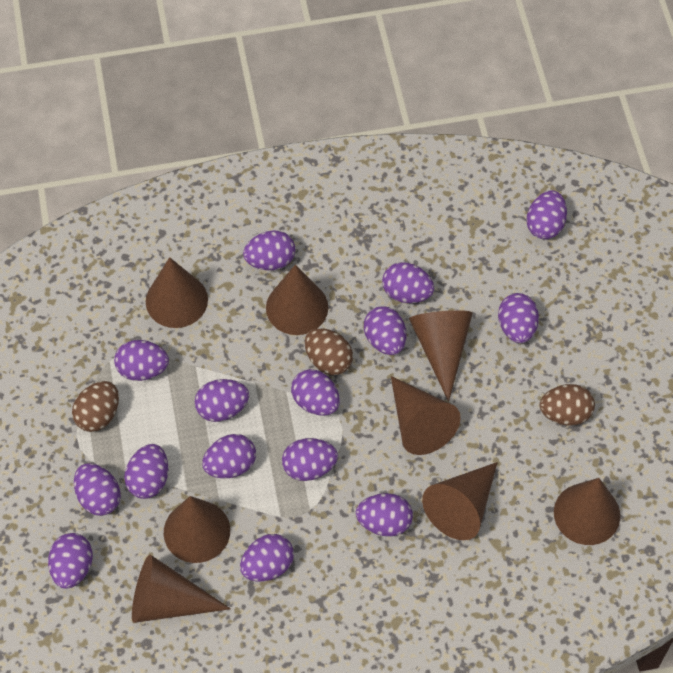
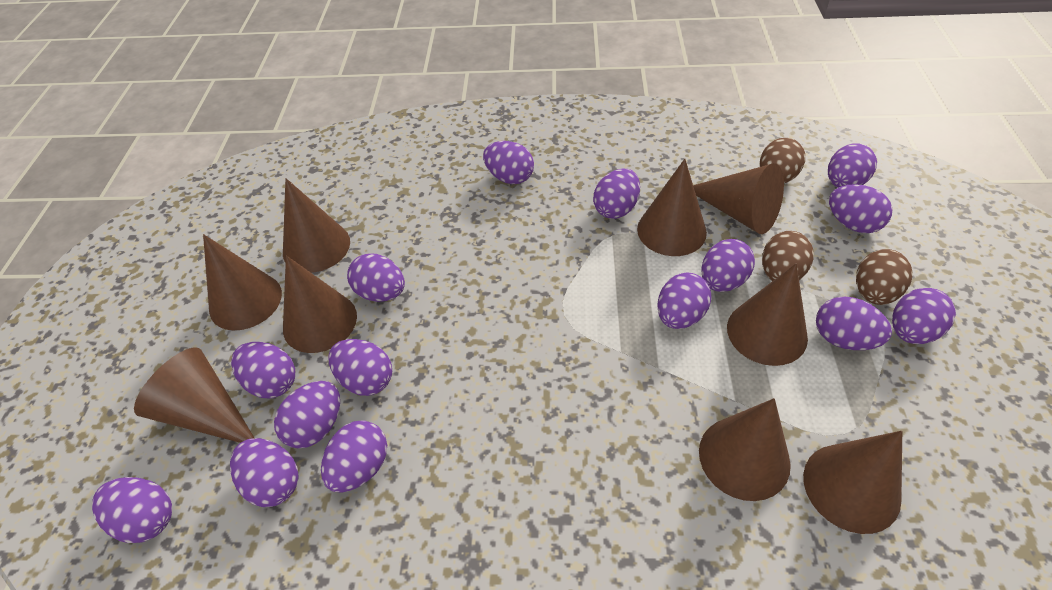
brown cone: [132,555,231,623] [146,257,208,328] [164,496,230,563] [266,264,328,335] [391,376,461,455] [409,310,473,402] [422,462,498,540] [554,478,620,545] = 8 -> [134,347,254,443] [203,234,282,331] [283,178,350,273] [283,255,357,353] [637,159,707,256] [693,163,784,234] [699,398,791,501] [727,264,808,366] [803,431,902,534] = 9

